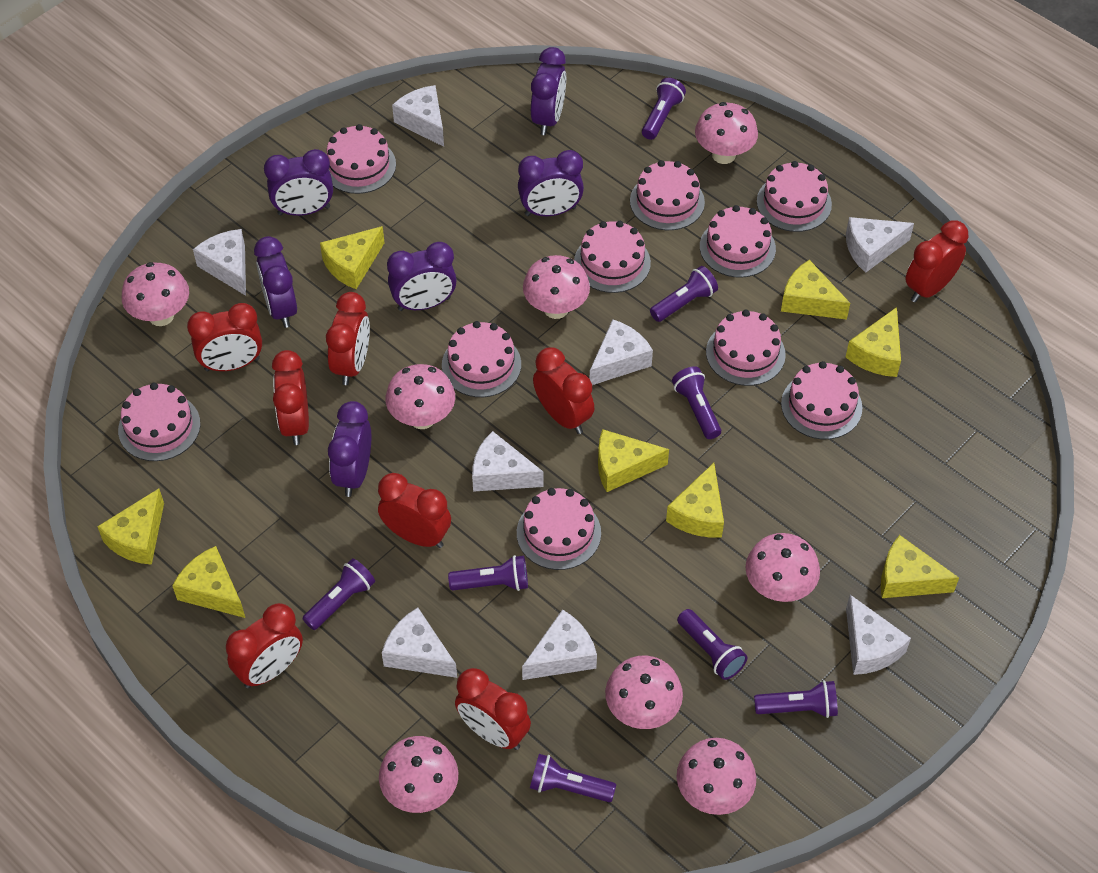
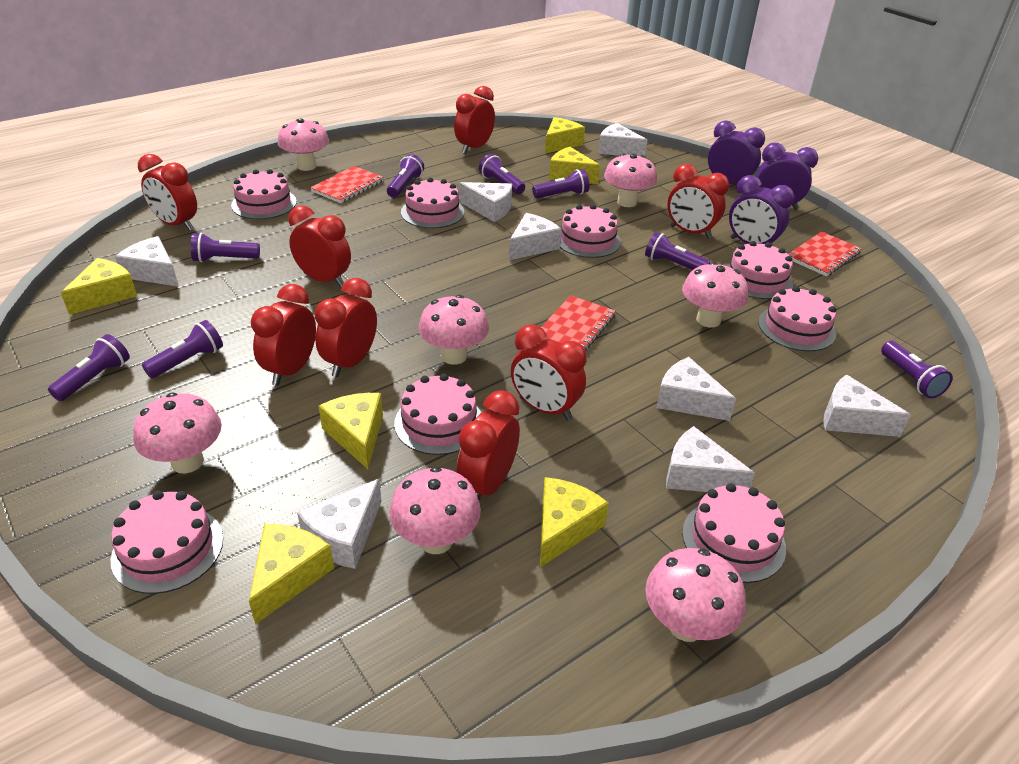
pink cake: [118,383,201,461] [326,124,396,194] [442,321,521,397] [517,488,601,570] [574,221,651,293] [630,160,705,230] [700,205,776,278] [706,310,786,386] [757,161,832,232] [781,361,863,439] = 10 -> [111,491,223,594] [231,169,297,219] [394,374,481,455] [401,178,464,228] [560,204,621,258] [682,483,786,583] [727,241,793,299] [758,286,836,351] = 8
pink mushroom: [121,262,189,326] [379,736,458,813] [386,364,455,429] [523,255,590,319] [605,656,683,729] [677,738,756,815] [695,102,758,164] [745,533,820,602] = 8 -> [133,393,222,474] [278,118,329,171] [389,467,481,554] [418,295,489,365] [604,154,657,207] [645,548,746,642] [682,262,748,327] = 7
purple clock: [254,236,297,328] [264,149,333,216] [328,401,371,497] [387,242,457,311] [518,150,584,216] [531,47,566,135] = 6 -> [708,120,765,184] [729,175,794,246] [757,143,818,210] = 3
red notebook: none = 0 -> [310,166,384,203] [541,295,616,351] [788,232,862,276] = 3
yellow cheese: [97,489,164,565] [172,546,245,618] [320,226,385,289] [598,429,669,492] [666,463,724,538] [781,260,850,320] [846,307,901,377] [881,535,959,598] = 8 -> [61,258,137,315] [249,524,334,625] [319,393,383,469] [540,477,609,567] [545,117,585,154] [549,147,601,184] = 6

